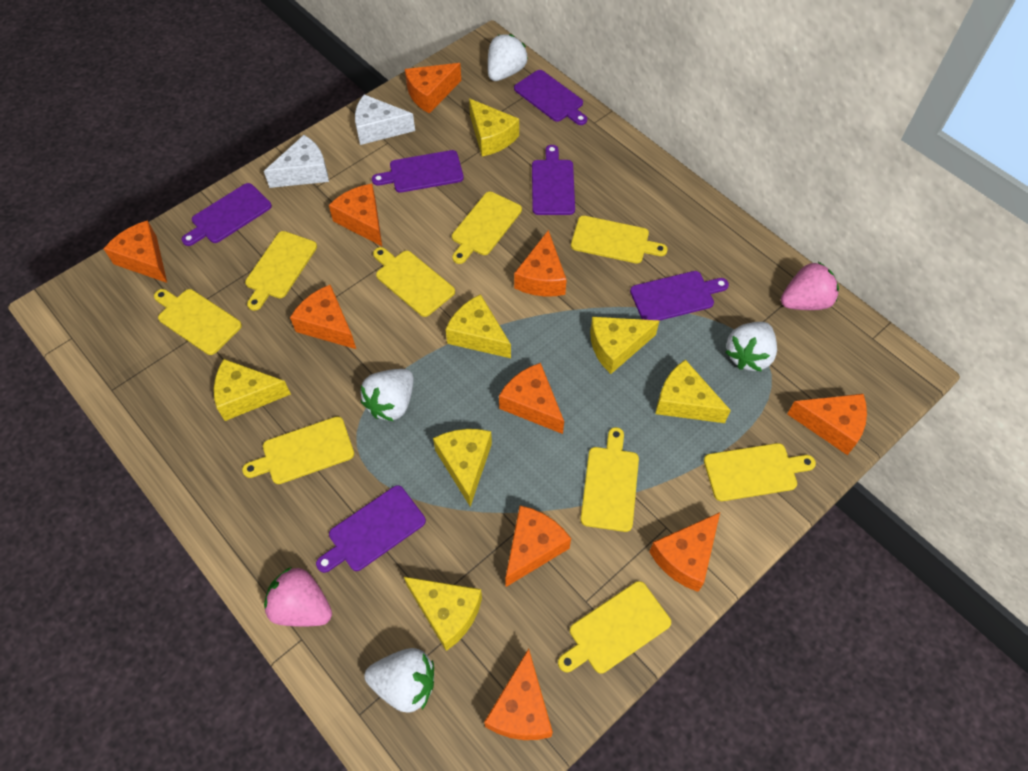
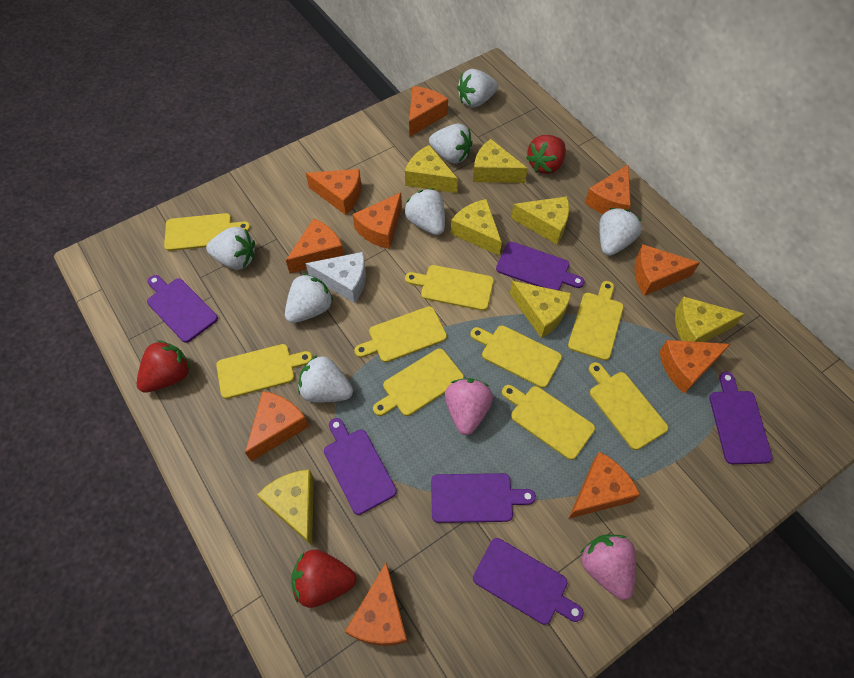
red strawberry: none = 0 -> [137,340,191,393] [291,549,356,608] [526,135,566,174] = 3
white cheese: [264,135,329,188] [355,95,415,145] = 2 -> [305,252,366,303] = 1
white strawberry: [361,369,414,421] [364,648,434,713] [488,34,528,81] [726,322,777,372] = 4 -> [206,227,255,270] [285,273,333,323] [298,355,353,402] [405,188,445,235] [429,124,473,164] [457,69,498,108] [599,208,642,256] = 7

